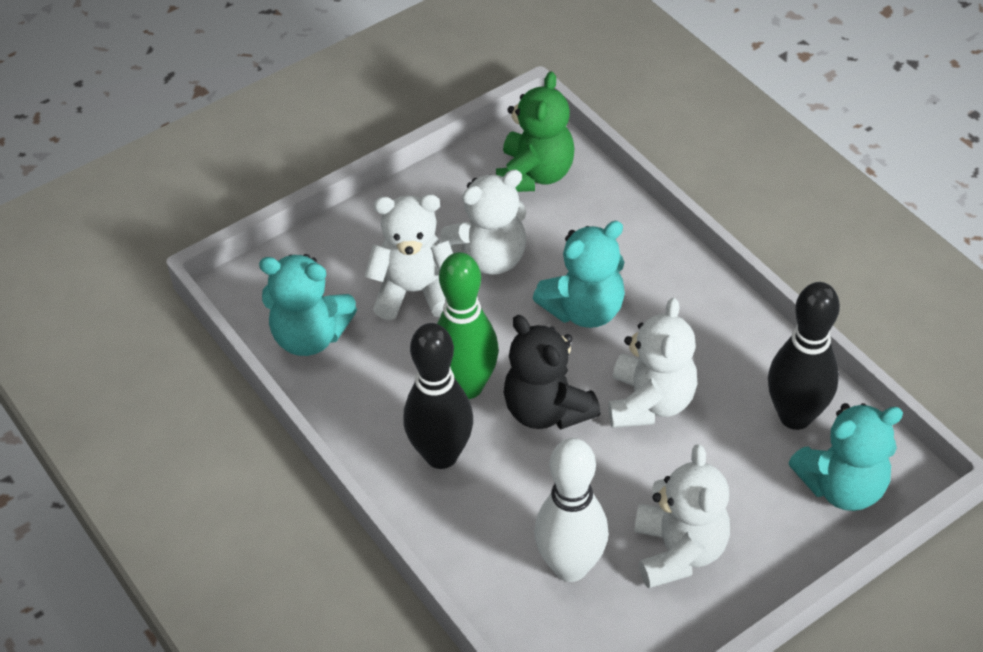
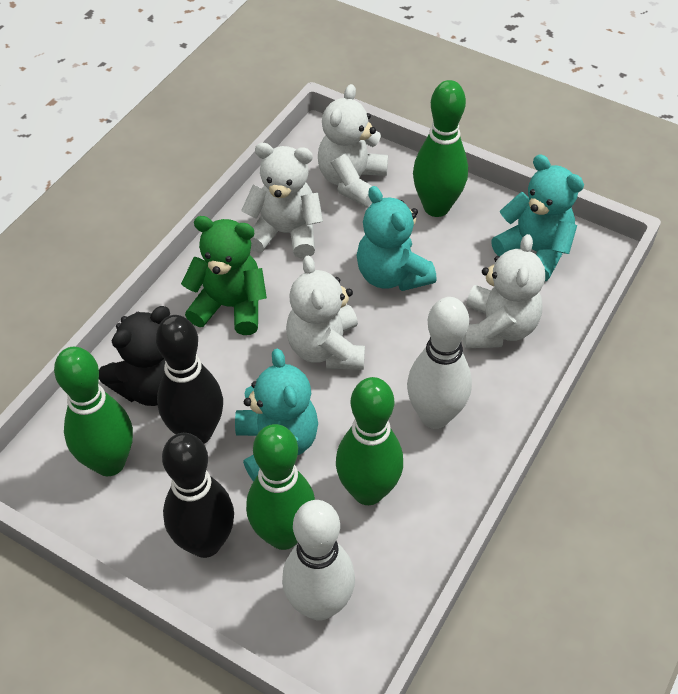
green bowling pin: [437,252,499,399] = 1 -> [54,347,133,476] [246,424,315,550] [336,377,403,505] [413,80,468,217] = 4
white bowling pin: [534,438,609,582] = 1 -> [282,500,355,621] [407,297,472,429] = 2

